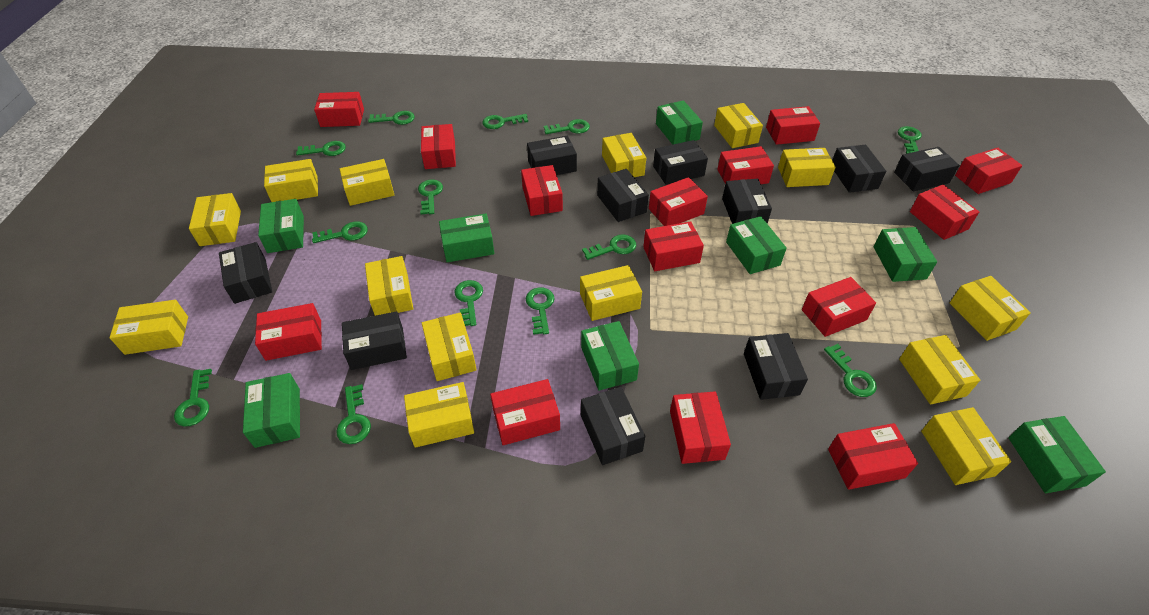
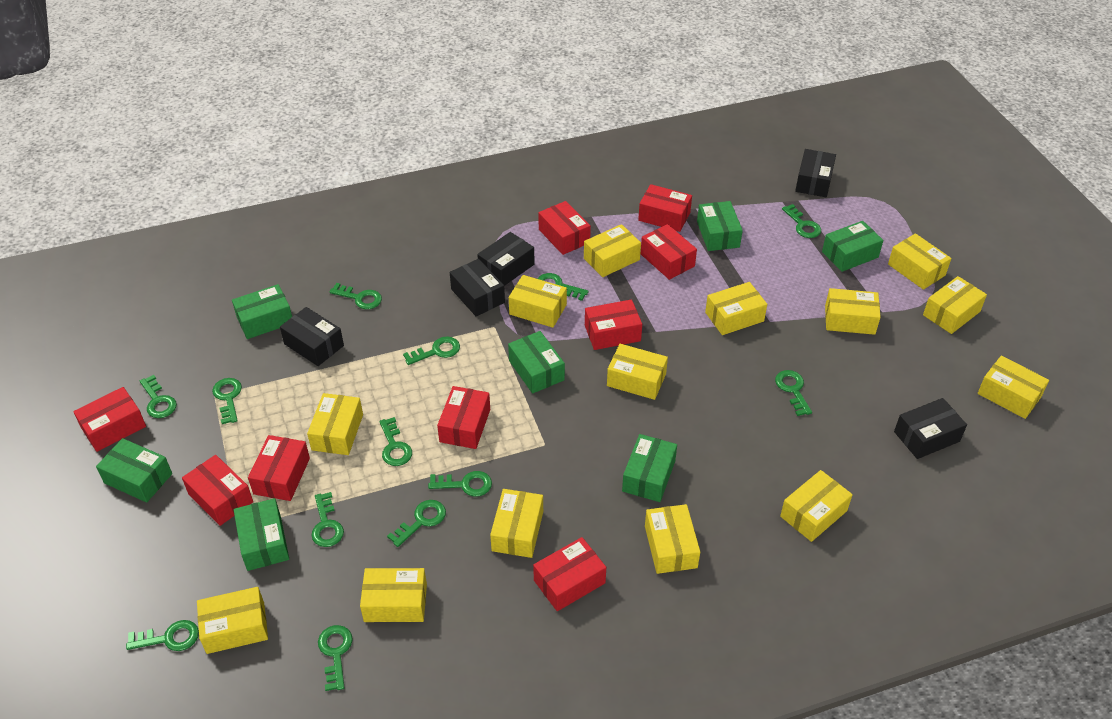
black box: [219,242,272,304] [342,311,407,370] [527,136,577,175] [581,387,645,465] [597,169,649,222] [653,140,708,185] [722,179,772,224] [744,333,808,400] [832,144,886,193] [894,147,959,191] = 10 -> [280,307,344,366] [450,259,505,316] [477,232,535,286] [795,149,836,197] [894,398,967,459] = 5
green box: [243,373,300,448] [258,199,304,253] [439,213,494,262] [581,321,639,391] [656,100,703,145] [726,216,787,274] [874,227,937,282] [1008,416,1106,493] = 8 -> [96,438,172,503] [232,284,292,339] [234,498,289,571] [508,331,565,394] [622,434,677,502] [697,201,743,251] [822,221,883,272] = 7
red box: [255,303,322,361] [314,92,364,127] [421,124,456,169] [490,379,560,445] [521,165,563,216] [643,221,704,271] [649,177,708,226] [670,391,731,464] [717,146,774,184] [766,106,820,145] [802,277,876,337] [828,423,918,490] [910,184,979,240] [955,148,1022,194] = 14 -> [73,387,146,452] [182,455,253,526] [248,435,310,501] [437,386,490,449] [533,537,606,611] [538,201,591,255] [585,299,642,350] [638,184,692,232] [641,224,697,280] = 9

